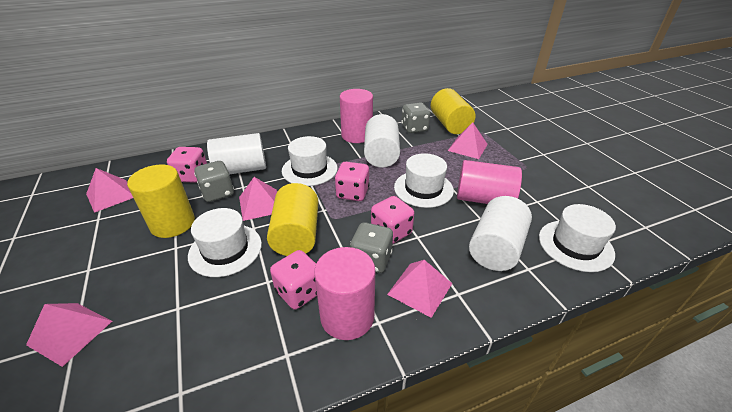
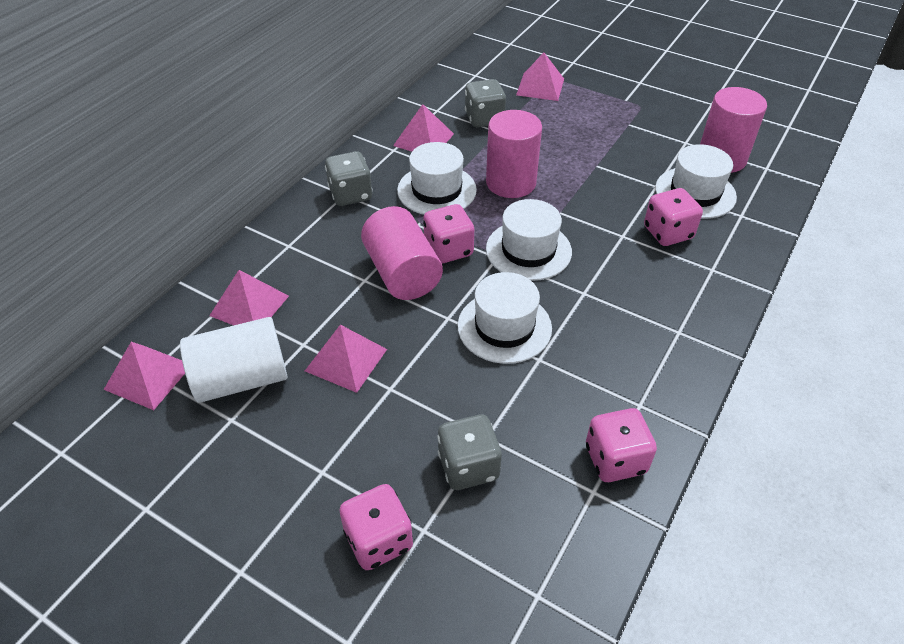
white cylinder: [207,133,266,174] [364,114,400,168] [469,196,532,271] = 3 -> [180,317,288,403] = 1
yellow cylinder: [127,165,195,238] [267,183,318,256] [431,88,475,134] = 3 -> none = 0

